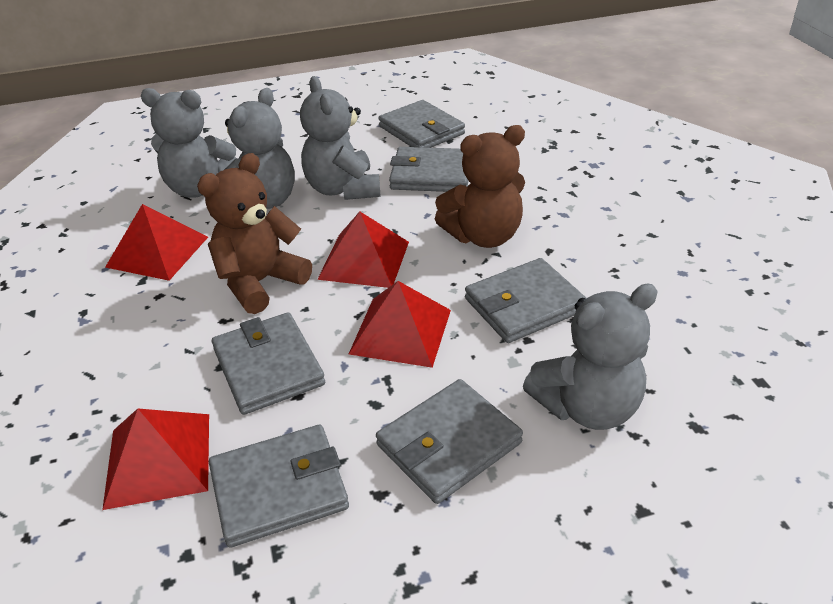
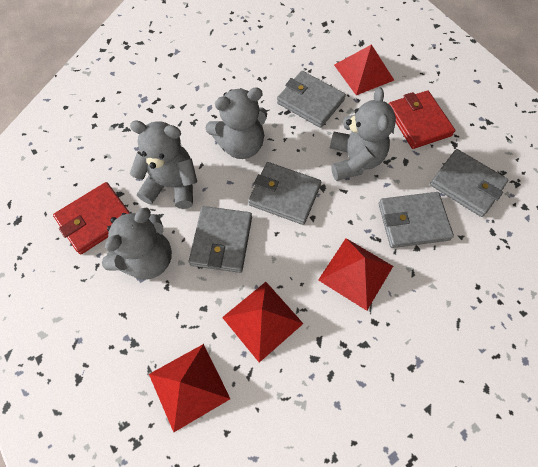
brown teddy bear: [197,153,312,314] [435,125,525,248] = 2 -> none = 0
grey wallet: [209,425,349,548] [212,312,325,415] [376,379,523,504] [378,100,465,148] [389,147,468,192] [465,258,587,343] = 6 -> [189,206,252,273] [248,162,321,225] [277,71,346,128] [379,192,454,248] [430,149,508,217] = 5
red wallet: none = 0 -> [53,182,130,254] [389,90,455,149] = 2

